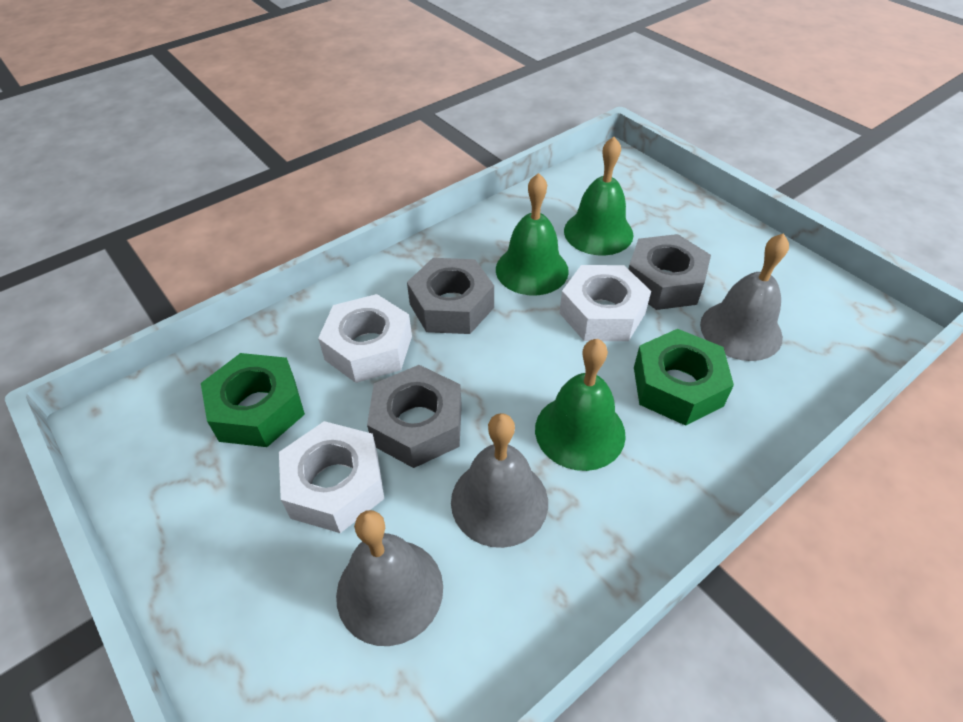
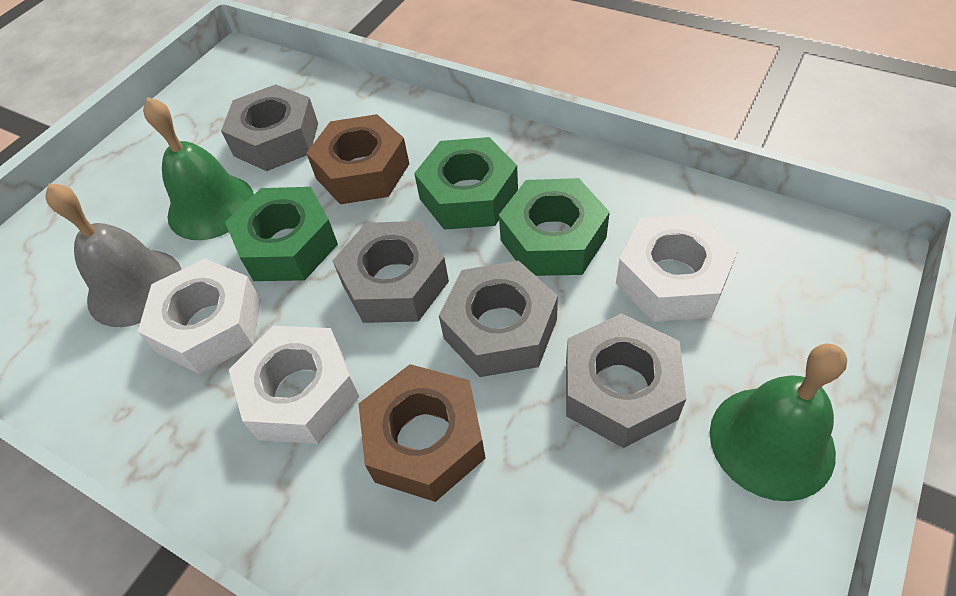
brown nut: none = 0 -> [306,114,409,204] [359,364,486,502] = 2
green bell: [496,173,569,295] [535,339,626,471] [564,137,633,256] = 3 -> [143,97,254,240] [710,343,847,501] = 2
green nut: [201,353,305,447] [634,329,734,426] = 2 -> [225,187,338,281] [414,137,518,230] [499,178,610,276] = 3
grey bell: [336,510,443,646] [451,413,548,548] [700,233,789,361] = 3 -> [45,184,182,327] = 1
grey nut: [367,365,462,468] [407,258,494,334] [629,234,711,310] = 3 -> [221,84,318,171] [333,221,449,323] [439,260,558,377] [566,313,686,448] = 4

